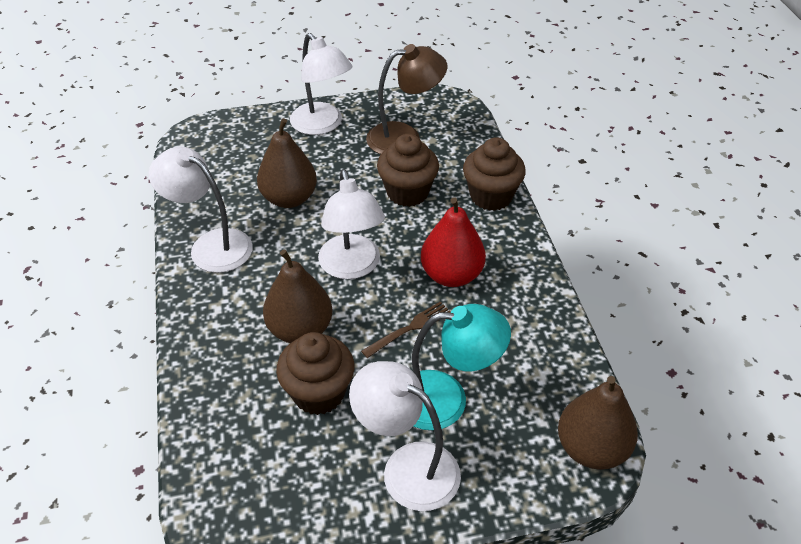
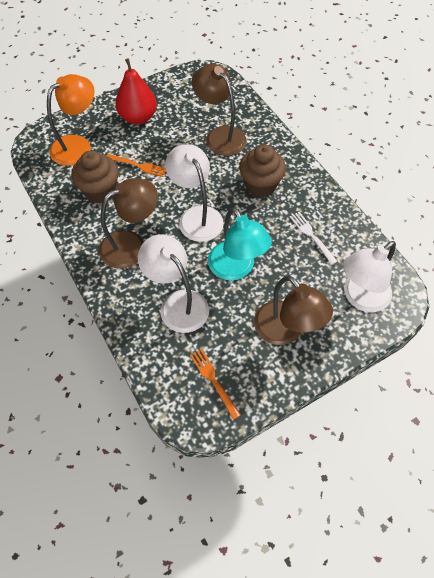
brown cupcake: [276,332,354,415] [377,134,439,207] [463,137,526,211] = 3 -> [71,150,119,204] [239,145,286,197] = 2
brown fork: [361,302,451,358] = 1 -> none = 0
brown lamp: [366,44,447,154] = 1 -> [99,178,158,269] [192,64,246,156] [254,276,333,345] = 3
brown pear: [257,118,317,208] [263,249,332,343] [558,376,638,470] = 3 -> none = 0
orange fork: none = 0 -> [107,154,166,177] [190,349,240,420] = 2
orange lamp: none = 0 -> [47,74,94,166] = 1
white fork: none = 0 -> [290,212,338,265] = 1
white lamp: [149,147,253,273] [290,33,352,135] [318,169,385,279] [349,361,461,511] = 4 -> [138,235,209,333] [165,144,224,242] [343,241,396,312] = 3

